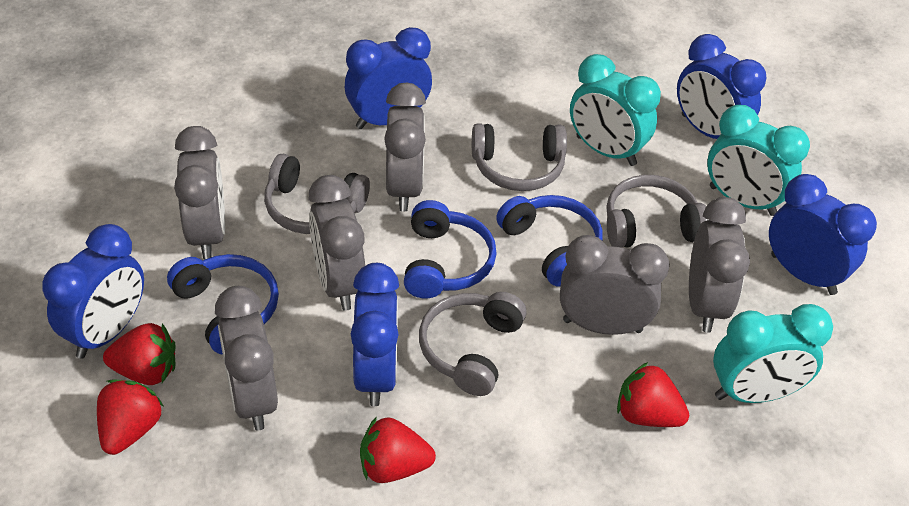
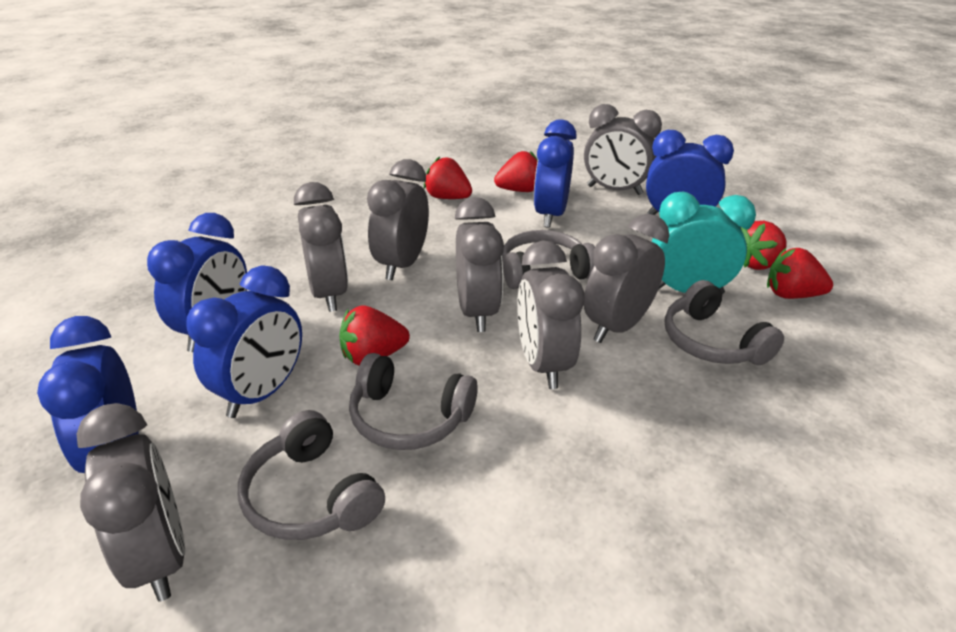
blue headphones: [167,254,279,355] [404,200,497,298] [496,195,603,287] = 3 -> none = 0
grey clock: [174,126,225,259] [215,286,278,430] [309,175,365,311] [384,83,426,211] [560,235,670,335] [689,197,750,333] = 6 -> [76,403,185,602] [294,182,348,312] [367,159,429,280] [455,197,504,332] [517,240,585,389] [584,104,662,195] [584,214,669,343] = 7
red strawberry: [97,380,163,455] [103,323,176,385] [360,416,436,483] [617,362,689,427] = 4 -> [339,305,410,365] [424,157,472,199] [494,151,538,192] [741,221,786,270] [767,248,833,299] = 5
turquoise clock: [570,54,661,166] [707,105,810,216] [713,304,833,403] = 3 -> [652,192,756,294] = 1

